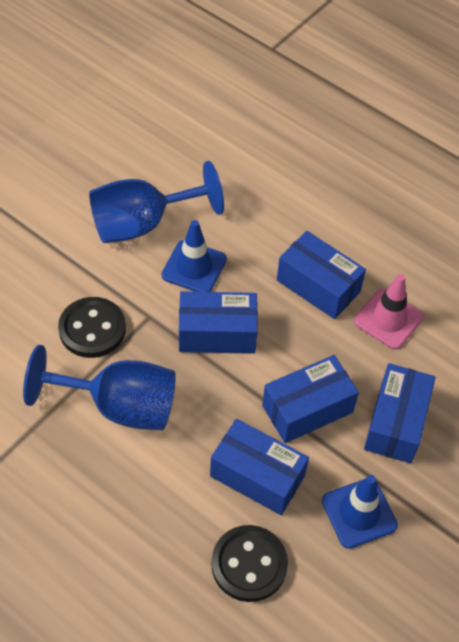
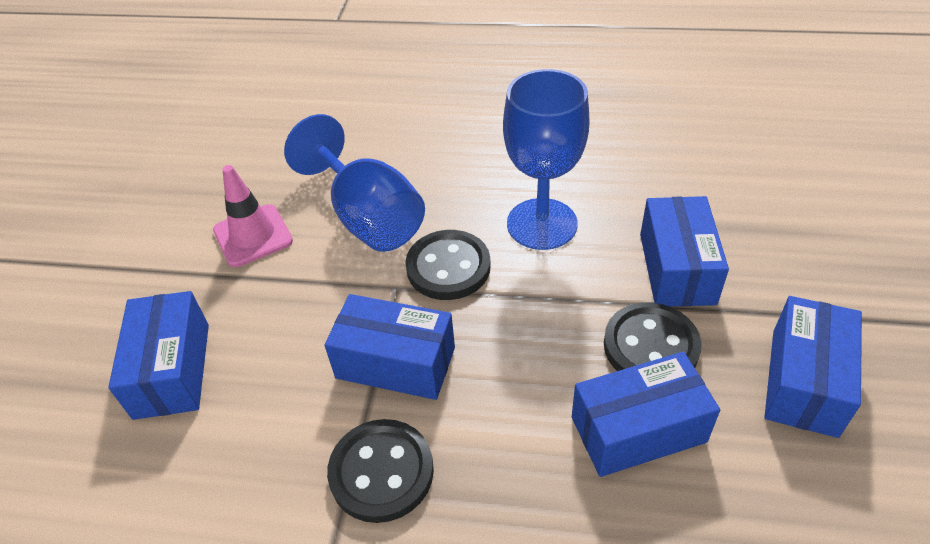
black button: [58,297,126,358] [211,525,288,602] = 2 -> [327,419,434,523] [405,230,491,300] [604,302,702,371] = 3
blue traffic cone: [162,220,227,292] [322,475,398,549] = 2 -> none = 0

